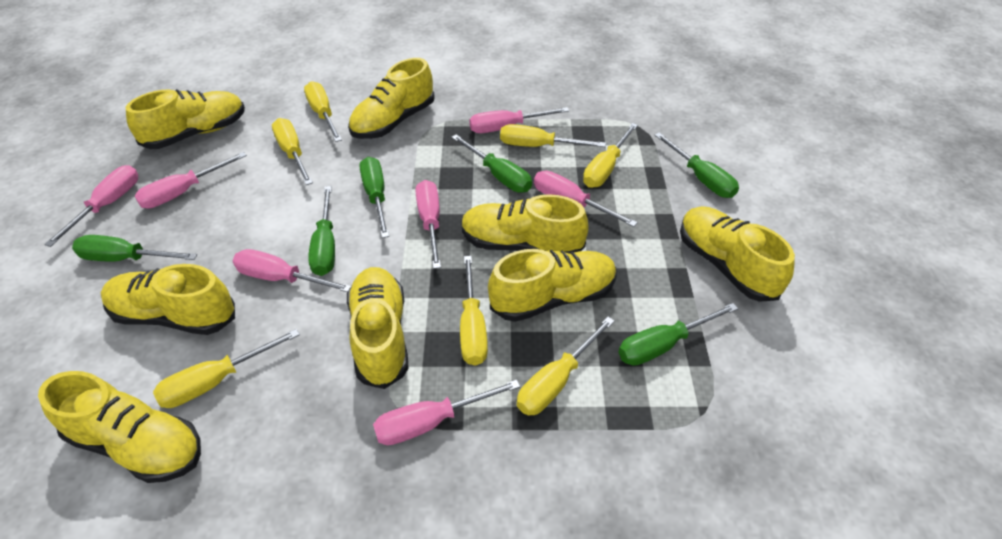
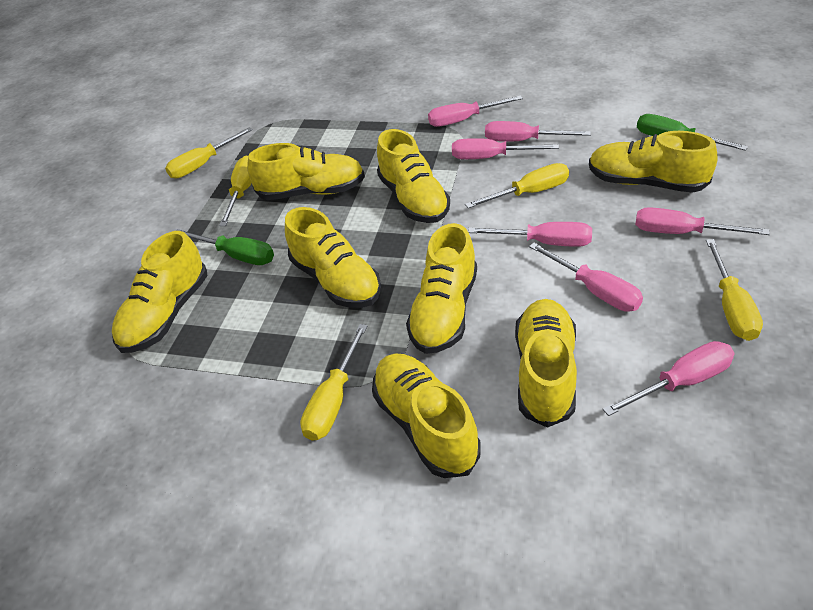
green screwdriver: [72,235,197,261] [308,186,335,276] [360,157,389,238] [451,134,532,193] [618,303,738,366] [655,133,739,198] = 6 -> [177,229,274,265] [637,114,748,151] = 2
yellow screwdriver: [153,329,300,408] [272,118,313,185] [304,81,342,142] [460,256,488,366] [500,124,606,147] [517,317,615,415] [583,123,638,188] = 7 -> [165,127,253,178] [219,155,252,226] [300,324,367,441] [465,163,569,208] [706,239,763,341] = 5

